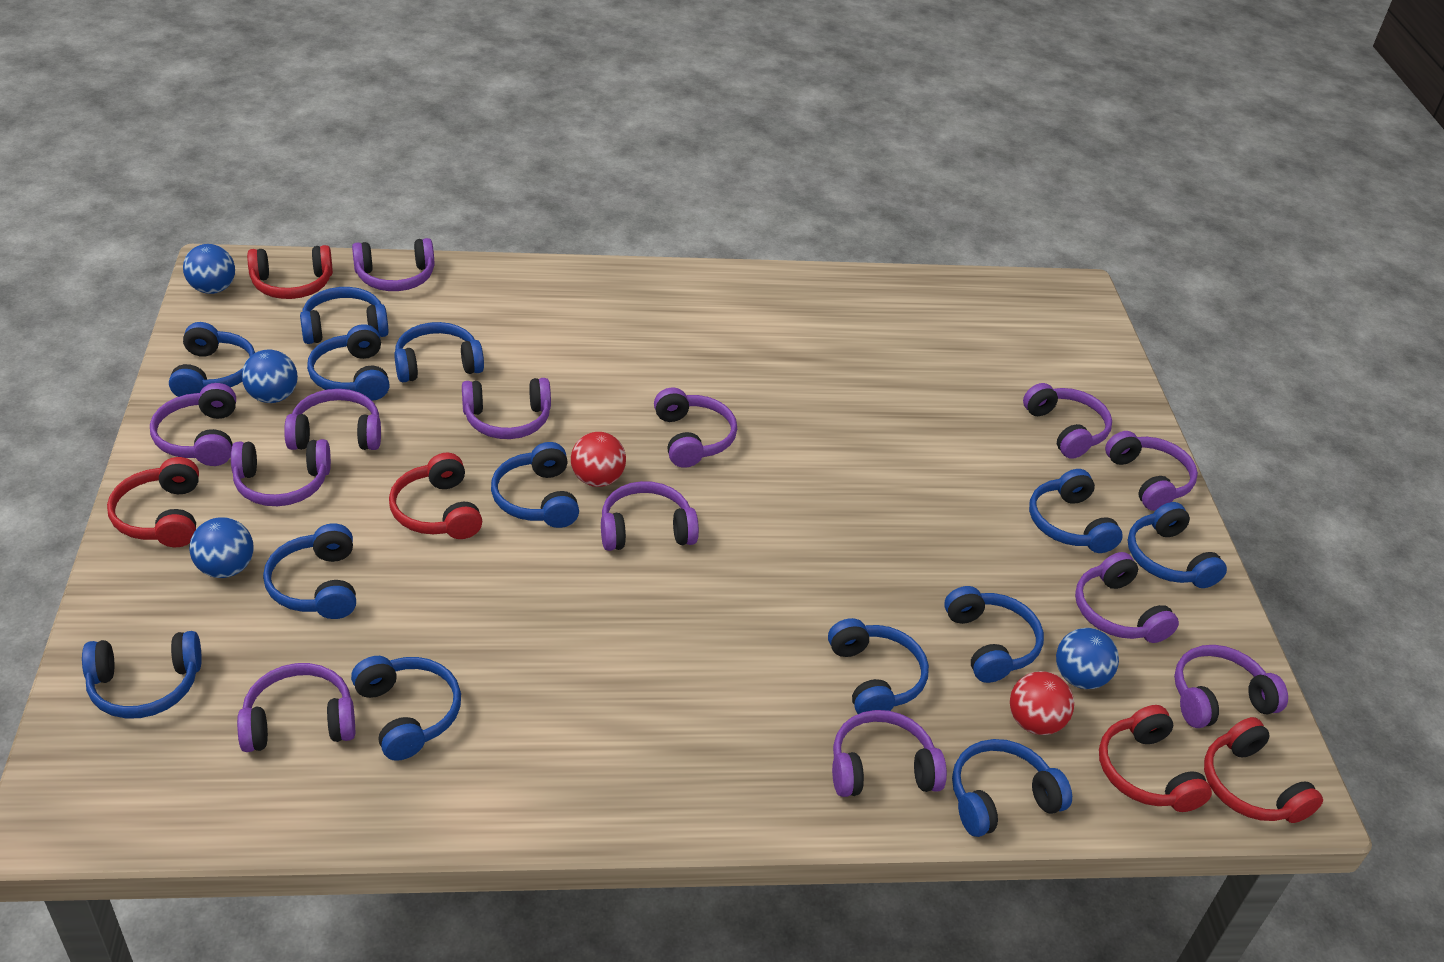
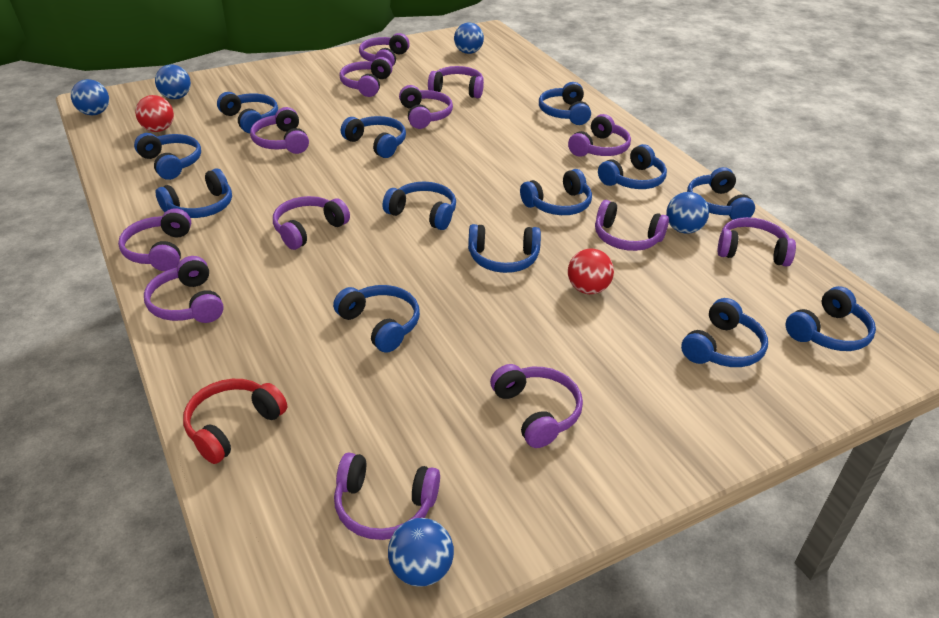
blue ball: [183,244,235,294] [189,517,254,578] [242,349,298,403] [1056,628,1119,689] = 4 -> [71,79,109,115] [155,64,191,99] [388,518,454,587] [454,22,484,54] [666,192,709,234] = 5
red headphones: [107,457,199,547] [247,245,333,299] [389,452,482,539] [1099,705,1212,812] [1204,717,1323,823] = 5 -> [183,379,287,464] = 1

